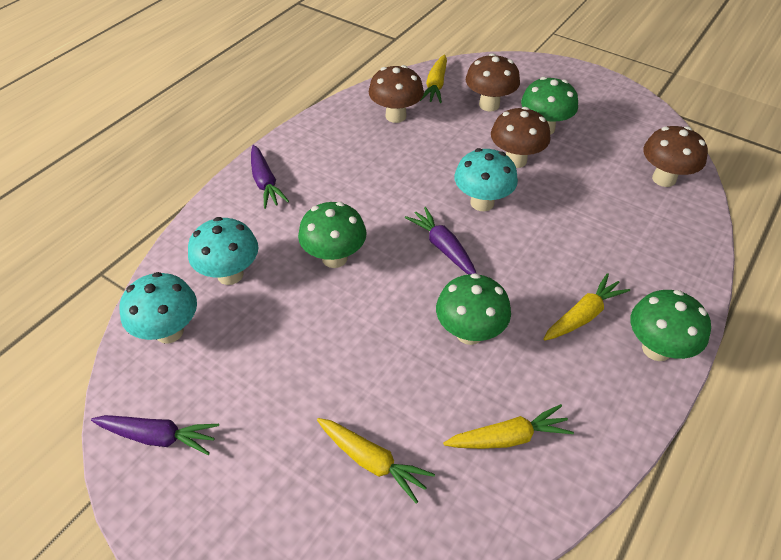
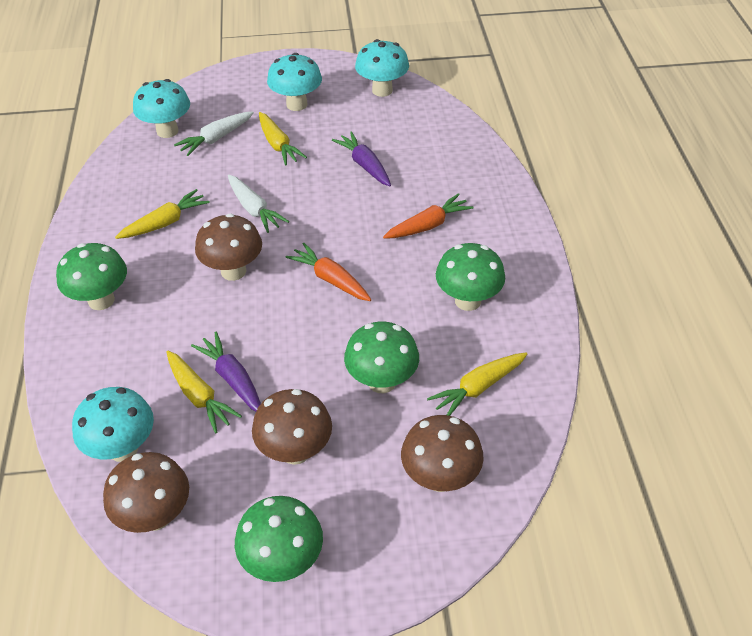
orange carrot: none = 0 -> [285,243,371,301] [383,193,474,239] = 2
purple carrot: [91,415,219,455] [251,145,289,209] [405,207,477,274] = 3 -> [191,332,261,411] [332,131,391,186] = 2
turquoise mushroom: [120,272,197,344] [188,217,258,285] [454,148,518,211] = 3 -> [72,387,154,462] [133,79,190,138] [267,53,322,111] [355,39,409,97] = 4
white carrot: none = 0 -> [174,111,254,156] [228,175,289,233] = 2

